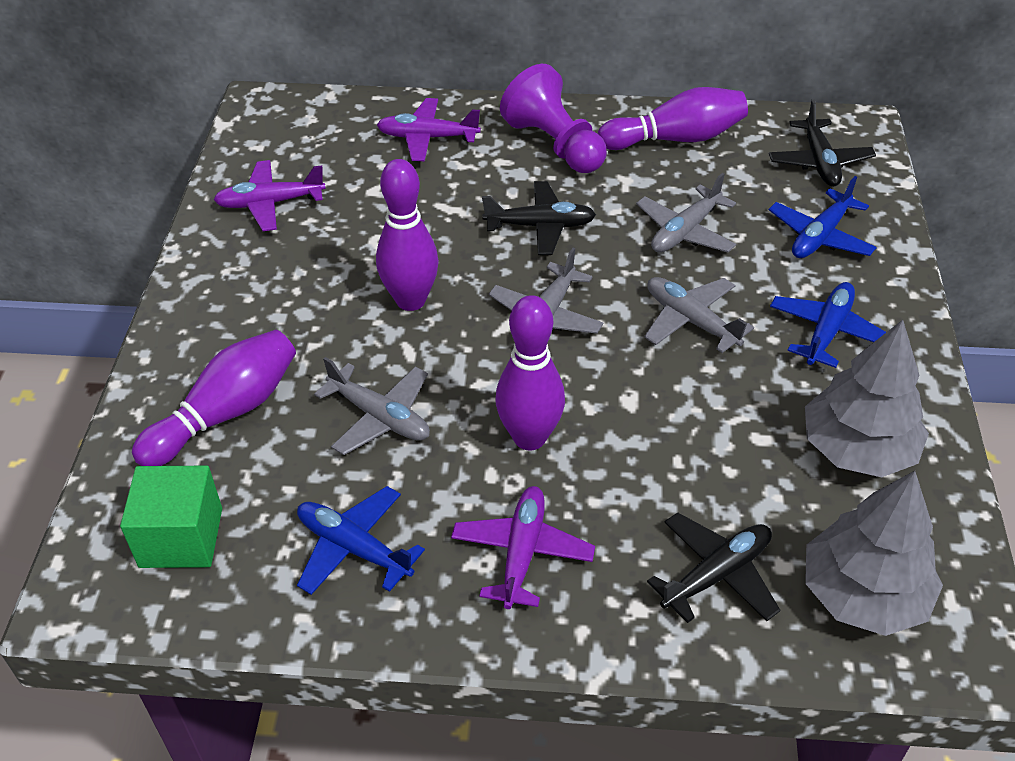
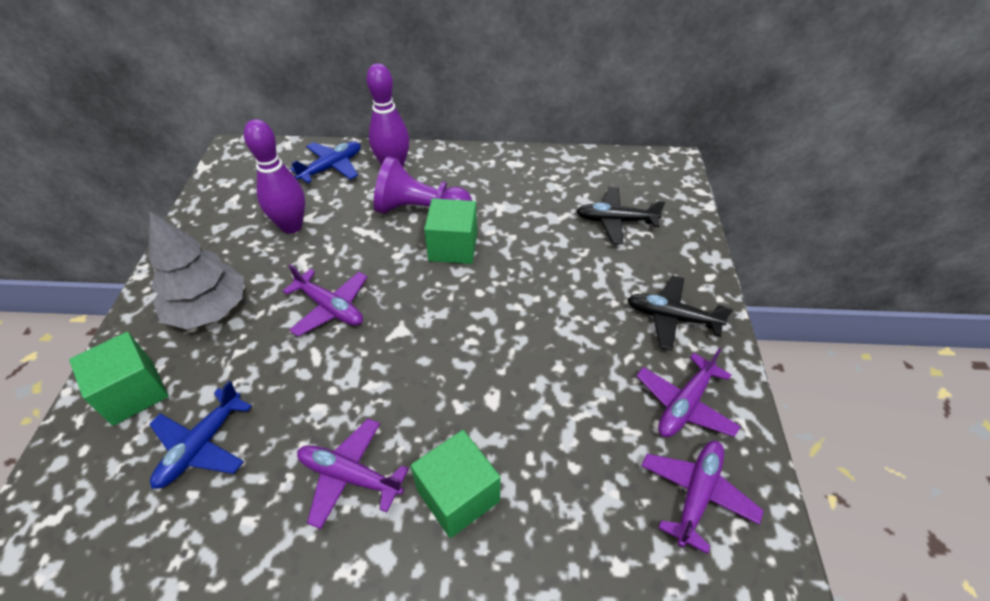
black plane: [482,181,596,255] [647,512,780,623] [769,100,876,187] = 3 -> [576,187,665,244] [627,276,733,350] = 2
blue plane: [297,486,425,595] [769,176,877,258] [770,282,886,368] = 3 -> [149,381,252,489] [290,141,361,183] = 2
green cube: [120,466,222,568] = 1 -> [69,332,168,426] [410,430,501,538] [424,199,477,264] = 3
grey plane: [314,357,430,455] [489,248,604,334] [636,173,736,252] [644,277,754,353] = 4 -> none = 0
grey tree: [805,320,929,477] [805,471,943,636] = 2 -> [148,211,244,329] = 1
purple bowling pin: [132,330,296,466] [376,159,439,311] [496,295,565,450] [598,87,748,150] = 4 -> [244,119,305,234] [366,63,409,167] = 2
purple plane: [214,160,326,231] [377,98,481,161] [451,486,595,609] = 3 -> [283,264,367,336] [297,419,409,529] [636,348,741,437] [642,441,764,554] = 4

